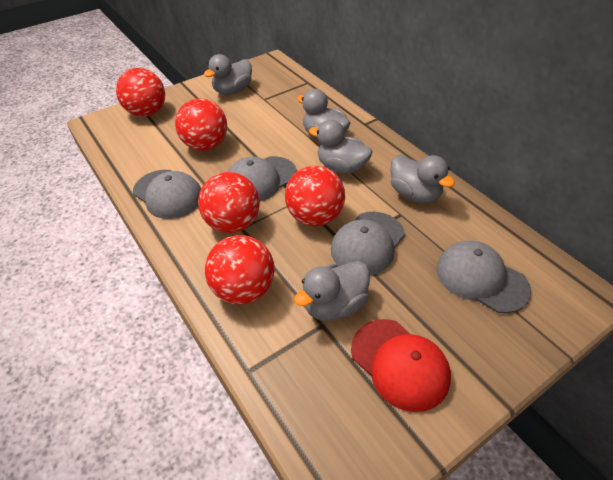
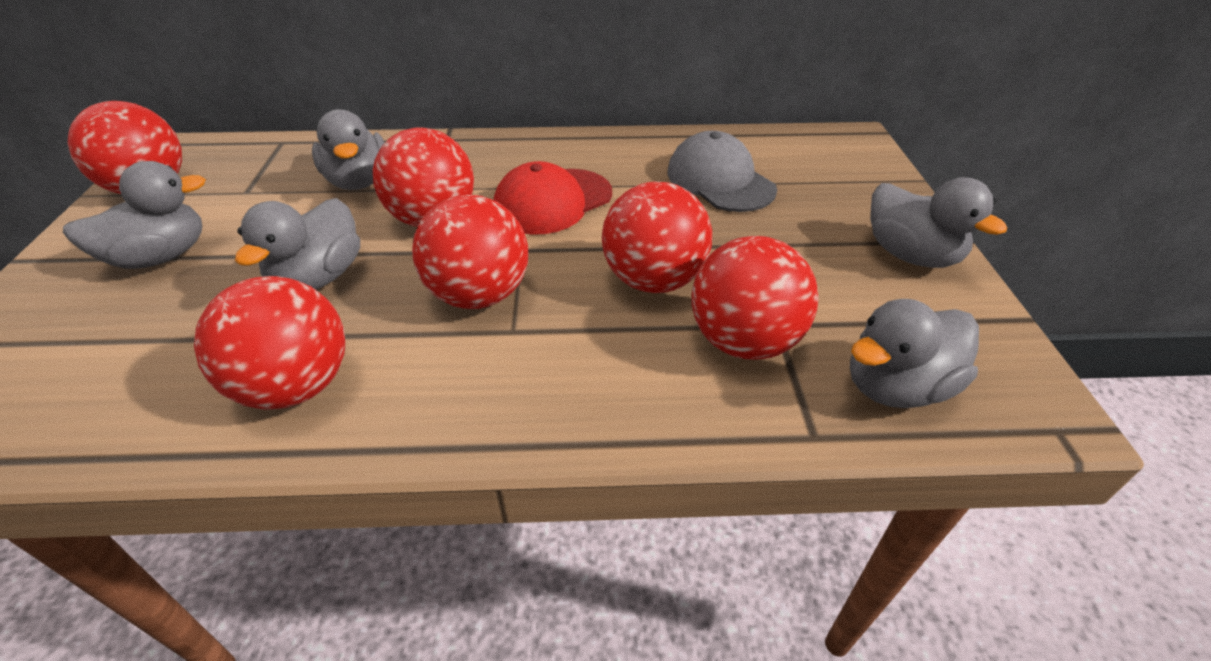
grey cap: [133,170,201,219] [228,156,297,201] [331,212,405,275] [436,241,531,314] = 4 -> [667,131,777,212] = 1
red ball: [116,68,165,117] [175,98,227,151] [198,172,260,233] [205,235,275,304] [285,166,345,226] = 5 -> [68,101,182,194] [194,276,345,410] [373,127,474,227] [412,195,528,309] [602,182,712,293] [692,236,819,360] = 6

